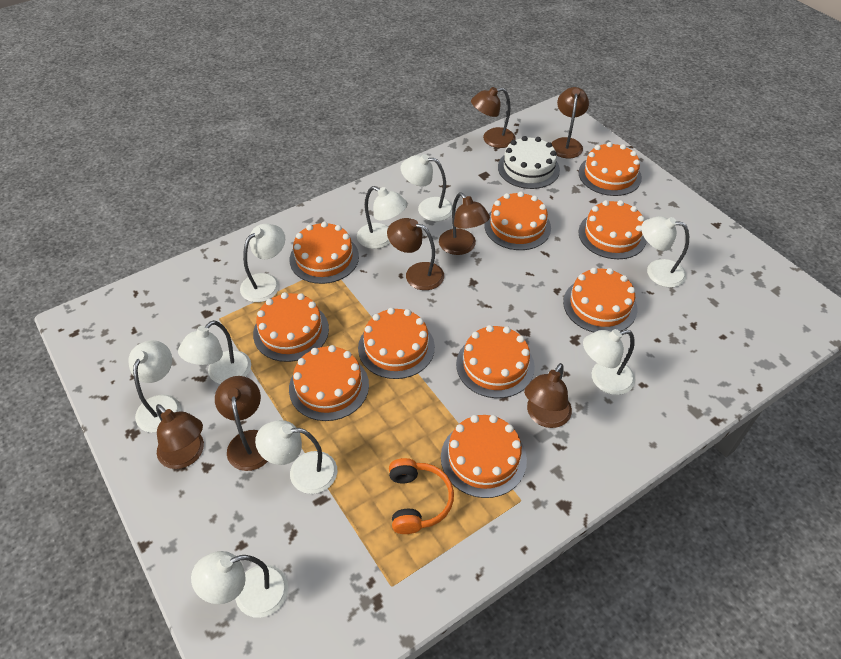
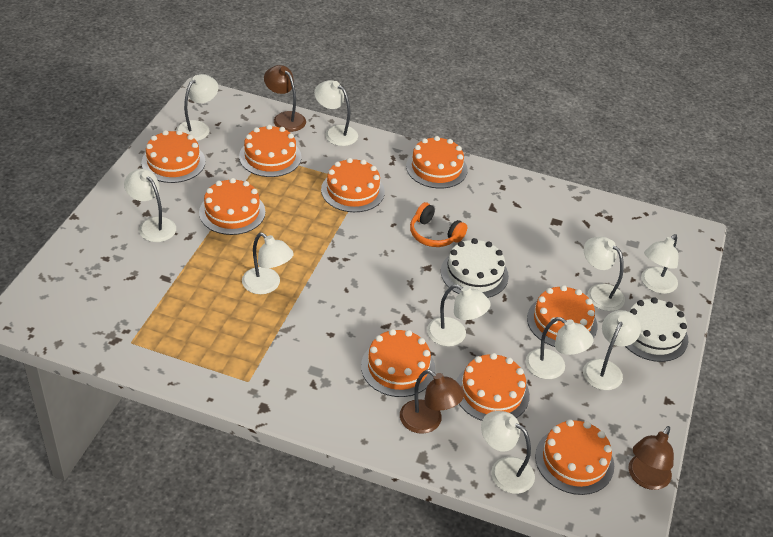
brown lamp: [156,404,204,469] [215,376,268,471] [387,218,444,290] [439,192,490,255] [471,87,516,148] [524,363,572,428] [552,87,589,158] = 7 -> [264,65,306,132] [400,370,465,434] [629,426,674,490] = 3
orange cake: [253,292,329,362] [289,345,369,421] [290,222,359,284] [358,308,435,379] [441,415,527,498] [456,325,535,398] [484,191,551,250] [563,268,637,333] [578,142,642,196] [578,200,647,259] = 10 -> [141,130,205,183] [199,178,265,235] [239,125,301,177] [321,158,385,212] [361,329,435,397] [406,136,467,189] [456,353,530,421] [527,285,597,347] [535,419,614,495] = 9
white cake: [498,136,560,189] = 1 -> [441,238,509,298] [625,297,688,362] = 2
white lamp: [128,340,181,433] [178,320,251,384] [191,551,288,618] [240,224,285,302] [255,420,337,494] [357,186,408,249] [400,154,453,221] [583,329,635,395] [641,216,689,288] = 9 -> [124,169,176,242] [176,74,218,141] [242,233,294,294] [314,80,358,146] [427,284,491,347] [481,411,535,494] [525,317,594,379] [583,310,641,390] [584,237,625,311] [641,234,678,294] = 10

